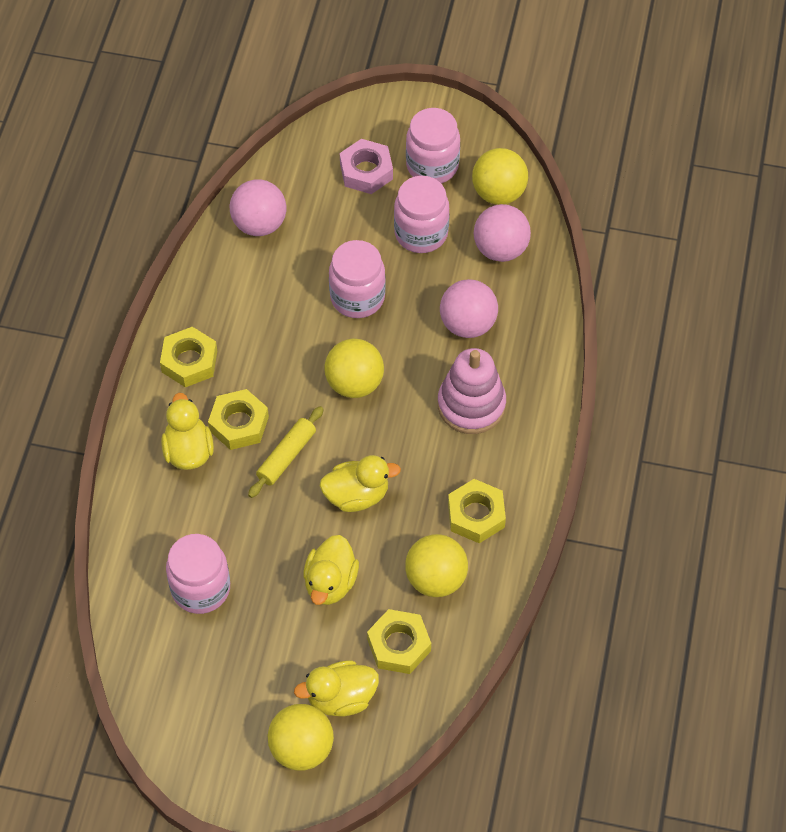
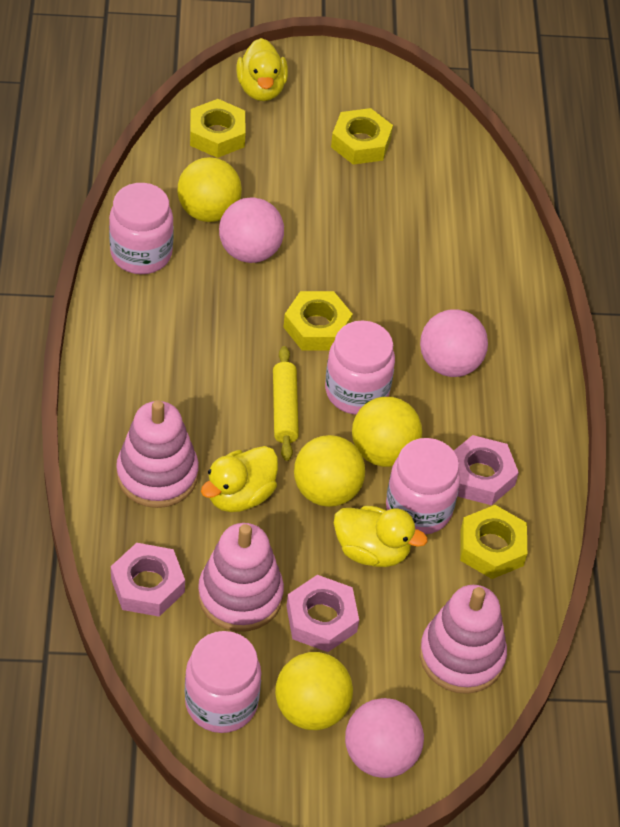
pink nut: [340,139,393,194] = 1 -> [111,543,185,617] [286,575,359,652] [454,435,519,505] = 3
pink stacking toy: [438,348,506,434] = 1 -> [116,400,199,508] [198,523,284,632] [420,585,507,694] = 3
yellow duck: [161,393,214,470] [294,660,379,717] [303,535,359,605] [320,455,401,512] = 4 -> [201,446,278,512] [236,38,288,101] [334,506,427,567] = 3

